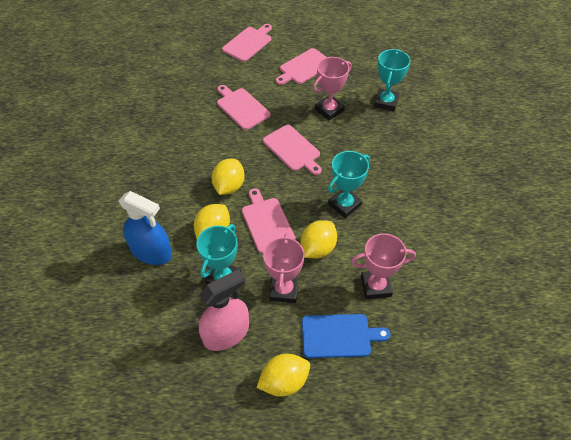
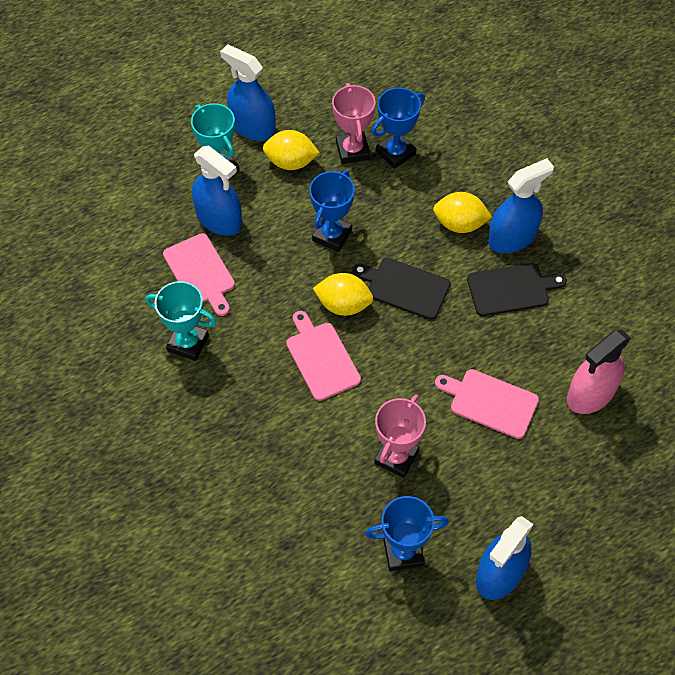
black cutting board: none = 0 -> [352,258,450,320] [467,263,567,316] = 2
blue cutting board: [302,314,390,358] = 1 -> none = 0
blue spray bottle: [119,191,172,265] = 1 -> [192,145,242,236] [220,44,276,141] [476,516,534,600] [488,158,554,253] = 4
blue trophy: none = 0 -> [309,170,355,252] [365,496,449,571] [372,87,425,169] = 3
pink cutting board: [217,85,271,130] [222,24,272,62] [242,189,296,254] [263,125,322,175] [275,48,327,85] = 5 -> [163,233,235,316] [286,311,361,401] [435,369,539,439] = 3
pink trophy: [263,233,305,303] [313,57,351,120] [351,233,416,299] = 3 -> [332,83,376,164] [374,395,426,478] = 2
turquoise trophy: [196,224,241,285] [328,151,370,218] [374,49,411,111] = 3 -> [145,281,217,361] [191,103,240,174] = 2
yellow lemon: [194,204,230,239] [212,159,245,195] [256,354,310,397] [301,220,337,258] = 4 -> [263,130,320,170] [313,273,373,316] [433,192,492,233] = 3

